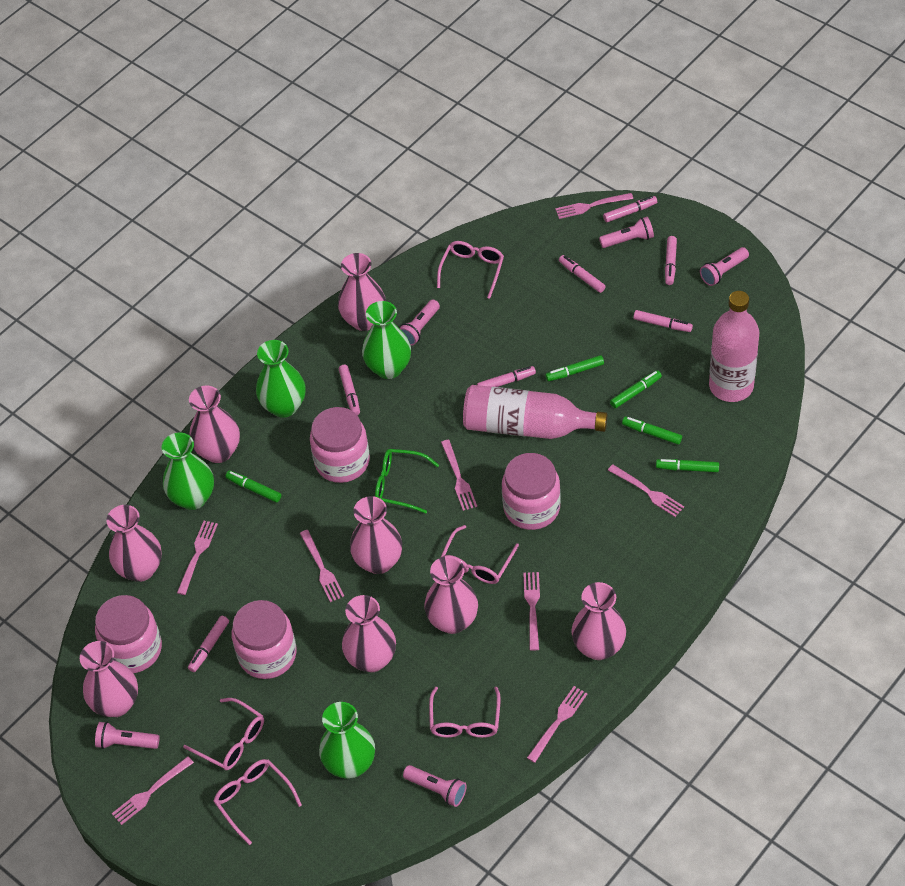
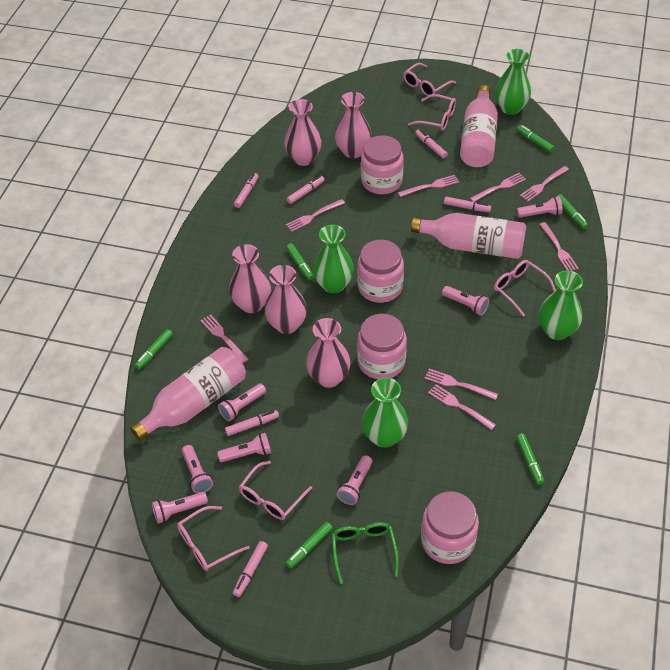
green marker: [225,471,281,502] [545,355,604,381] [610,370,662,408] [622,417,682,445] [656,459,719,472] = 5 -> [135,329,173,370] [286,243,314,280] [286,522,333,568] [516,433,544,485] [517,125,555,152] [557,194,589,229] = 6
pink bottle: [463,385,607,439] [709,291,759,402] = 2 -> [130,347,246,441] [411,213,526,259] [460,85,498,167] = 3
pink flashlight: [95,722,160,749] [400,300,440,346] [403,765,467,807] [599,217,654,248] [700,247,749,286] = 5 -> [152,492,208,524] [182,445,213,494] [217,433,271,462] [218,383,266,422] [337,455,373,505] [442,286,489,316] [517,196,563,218] = 7
pink marker: [188,616,229,672] [339,364,360,415] [477,366,536,387] [559,255,606,293] [603,196,657,223] [633,310,693,332] [665,236,677,285] = 7 -> [225,410,279,436] [233,541,268,597] [234,173,259,208] [287,176,325,204] [415,129,448,159] [444,197,491,212] = 6
pink vase: [80,641,138,717] [106,505,162,582] [189,386,240,463] [338,253,386,331] [342,595,396,672] [350,496,402,574] [424,556,478,634] [571,582,626,660] = 8 -> [229,244,271,313] [264,265,307,334] [284,99,321,166] [306,318,351,388] [335,92,372,159] = 5

